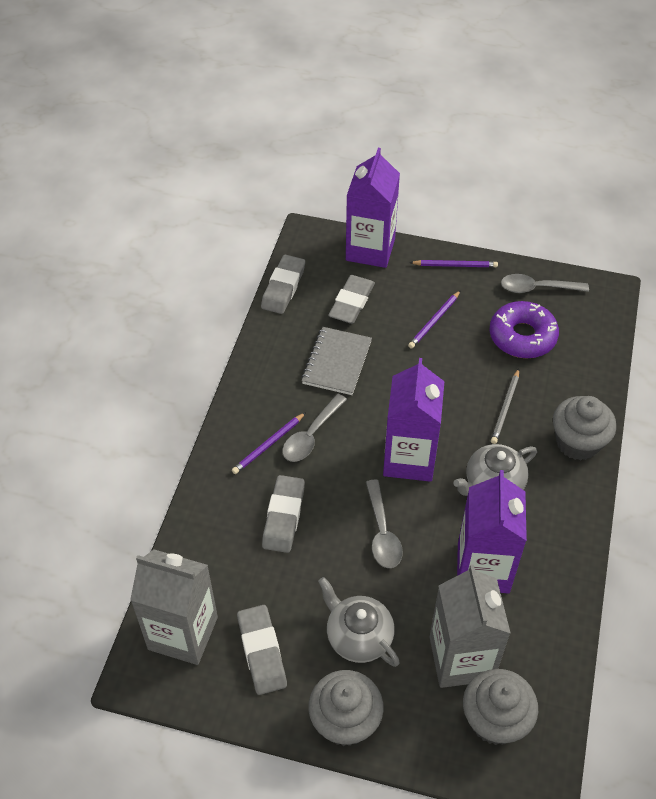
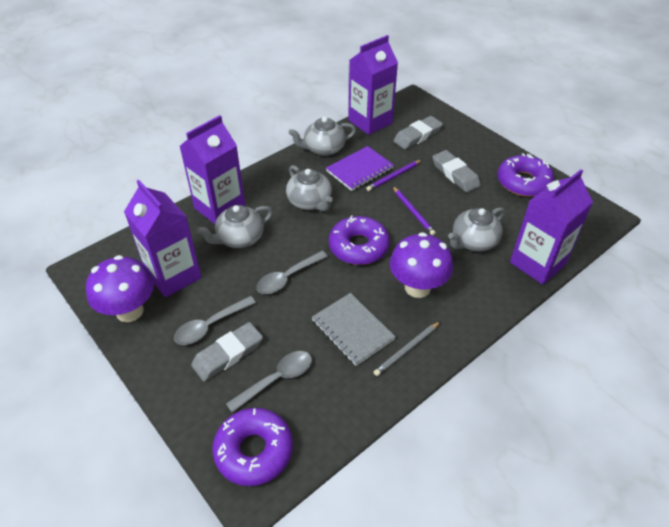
grey carton: [130,549,218,665] [430,564,511,688] = 2 -> none = 0
grey cupcake: [308,670,384,746] [463,669,538,745] [553,396,616,461] = 3 -> none = 0
grey eraser: [237,605,287,695] [261,255,305,314] [262,475,305,553] [328,275,375,324] = 4 -> [191,322,263,381] [393,116,443,149] [432,150,481,193] = 3
grey teapot: [318,577,400,667] [453,444,537,496] = 2 -> [197,205,273,248] [286,165,333,211] [288,117,356,156] [448,207,505,252] = 4
purple carton: [346,148,400,268] [383,358,444,482] [457,470,527,594] = 3 -> [124,180,202,298] [179,115,246,224] [348,35,398,135] [510,169,593,285] = 4
purple donut: [490,301,559,358] = 1 -> [213,408,293,486] [329,215,390,265] [498,153,554,197] = 3
purple mushroom: none = 0 -> [86,255,154,322] [390,232,453,298] = 2
purple notebook: none = 0 -> [326,146,394,191] = 1
purple pencil: [232,412,306,474] [408,290,461,349] [409,260,498,267] = 3 -> [366,160,422,191] [393,187,436,236] = 2

